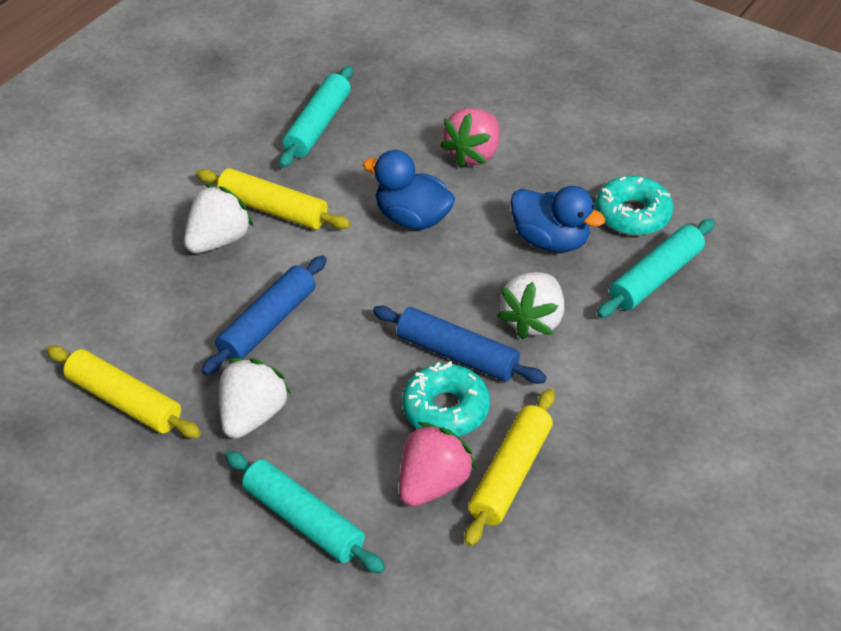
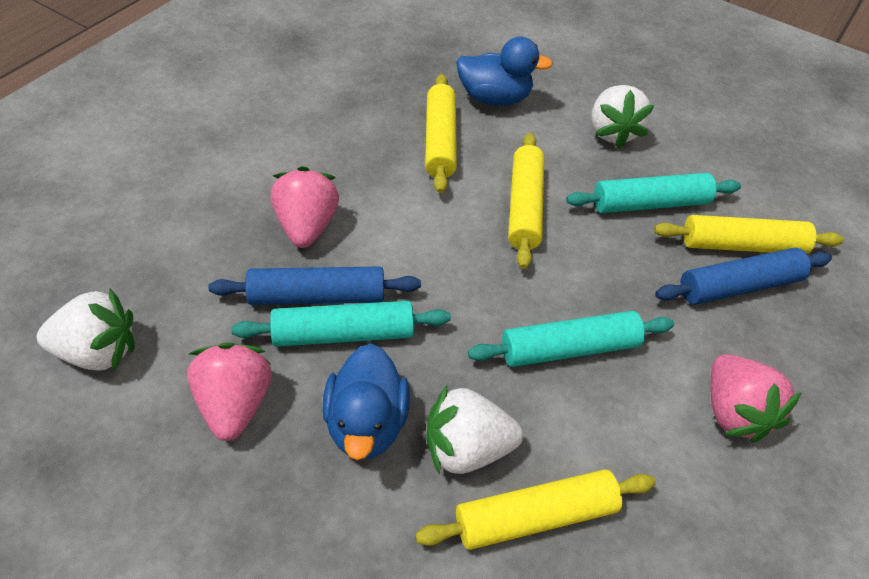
pink strawberry: [399,422,476,507] [440,108,500,168] = 2 -> [187,342,272,441] [271,166,339,248] [710,354,802,442] = 3
turquoise donut: [402,361,490,436] [596,176,674,235] = 2 -> none = 0
yellow rolling pin: [47,346,201,438] [196,168,351,230] [465,389,555,546] = 3 -> [415,469,656,550] [425,74,457,193] [508,133,544,269] [654,215,844,254] = 4

